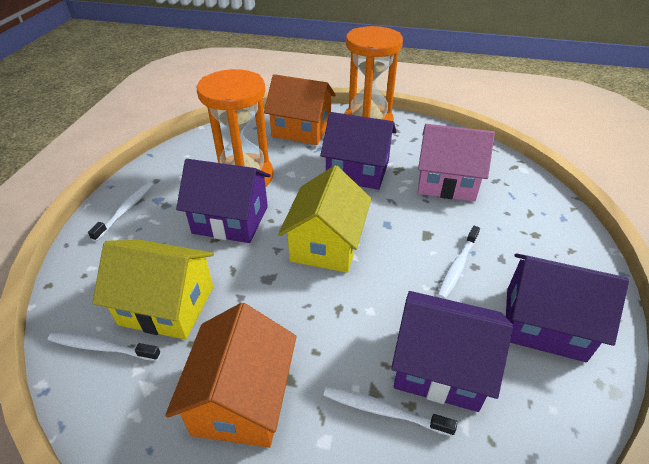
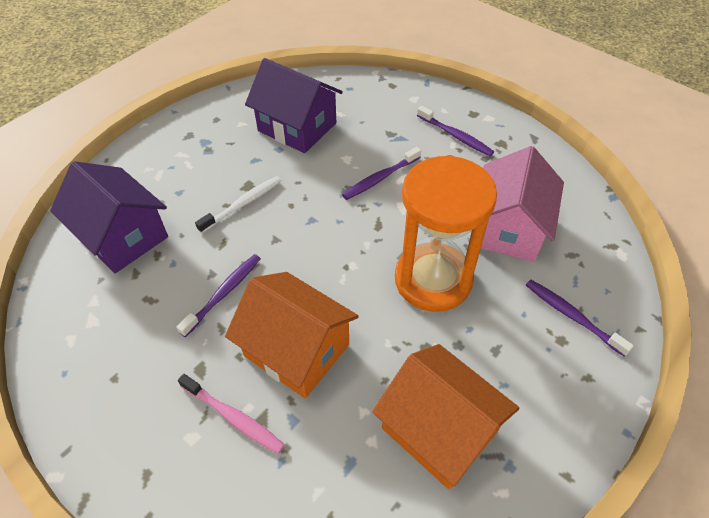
orange hourglass: [197,69,273,187] [344,26,403,121] = 2 -> [395,155,497,312] = 1
pink toothbrush: none = 0 -> [178,374,285,454] = 1
purple house: [176,159,270,243] [320,112,396,190] [391,291,513,412] [506,253,629,362] = 4 -> [50,161,168,273] [245,58,343,153] = 2
purple toothbrush: none = 0 -> [176,254,261,337] [342,147,421,200] [417,106,494,156] [526,280,634,357] = 4
white toothbrush: [48,332,161,361] [88,182,153,241] [323,386,457,436] [437,226,480,299] = 4 -> [195,176,281,233] = 1
yellow house: [92,240,214,340] [278,165,371,273] = 2 -> none = 0

